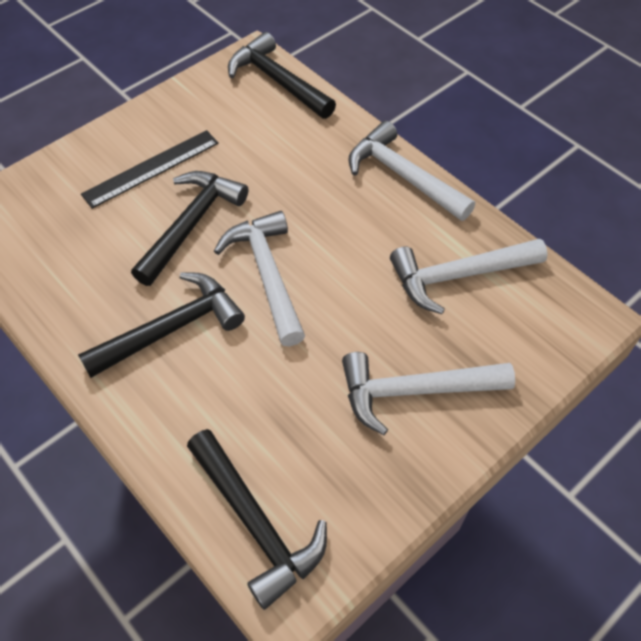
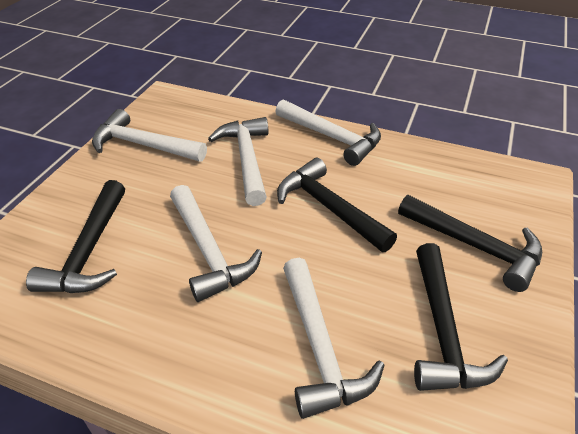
black ruler: [81,130,219,209] = 1 -> none = 0
white hammer: [214,211,305,347] [342,352,515,435] [348,121,475,221] [390,239,548,314] = 4 -> [92,109,207,162] [170,185,262,302] [208,117,268,206] [275,99,381,166] [283,258,384,419] = 5

